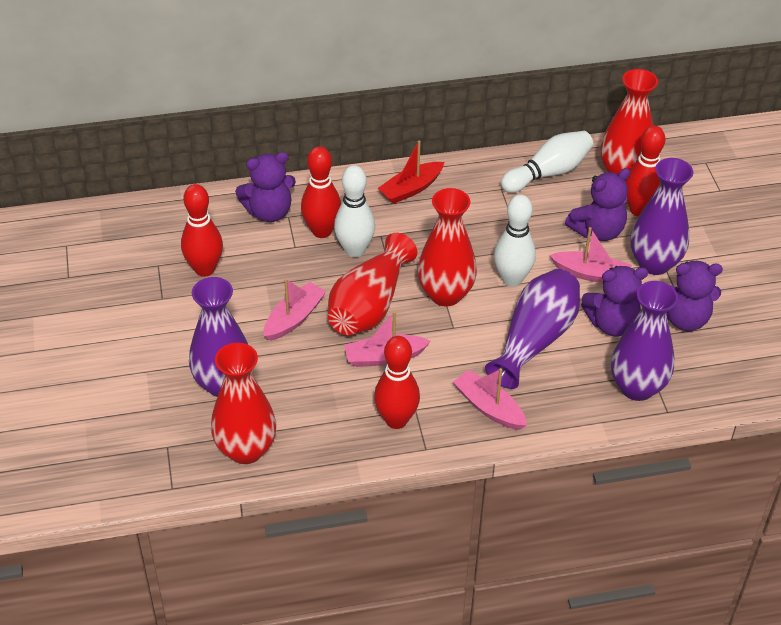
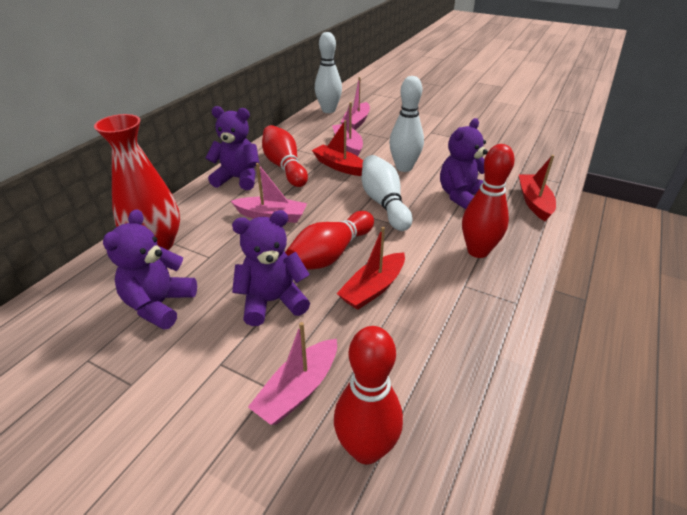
purple vase: [189,277,248,397] [485,269,580,389] [611,281,678,401] [630,158,693,275] = 4 -> none = 0
red boat: [378,140,444,204] = 1 -> [312,120,363,176] [336,227,405,310] [518,155,556,221] = 3
red vase: [211,343,276,464] [328,233,417,335] [417,188,477,307] [601,69,658,174] = 4 -> [94,114,180,250] = 1

